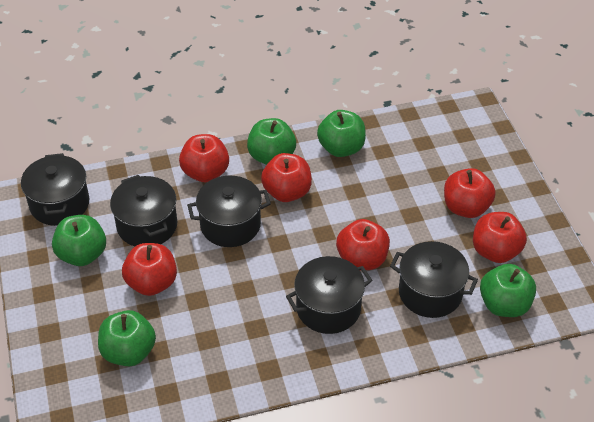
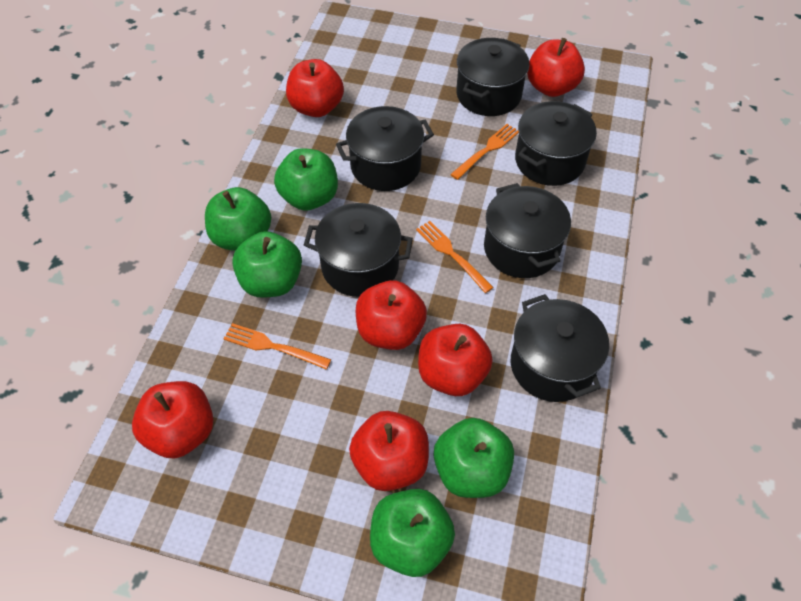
black pot: [21,153,90,226] [110,175,177,247] [187,176,271,247] [286,256,373,334] [390,241,478,318] = 5 -> [304,203,413,297] [336,106,434,191] [456,38,530,116] [484,183,571,278] [510,294,609,402] [515,101,597,186] = 6
orange fork: none = 0 -> [223,323,331,370] [416,221,494,293] [450,124,519,180] = 3

